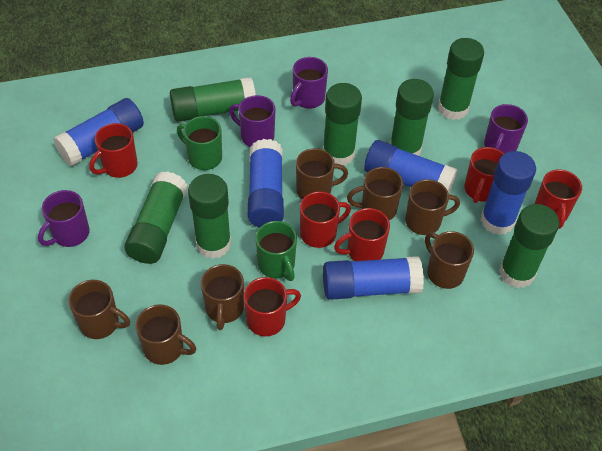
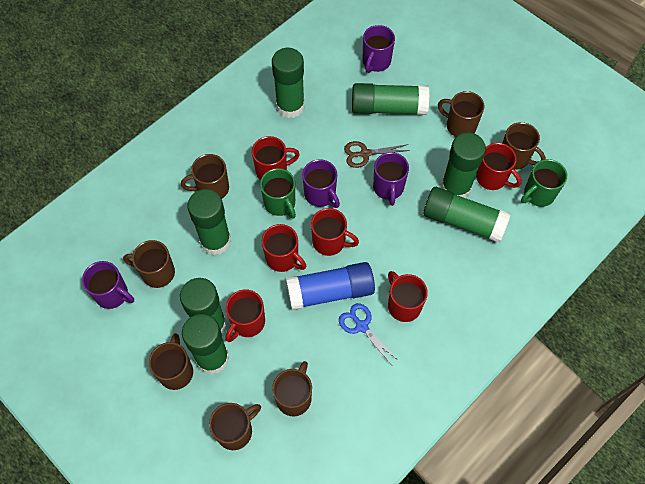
blue glue stick: [53,98,144,166] [248,139,284,228] [323,256,424,300] [364,140,457,193] [480,151,536,235] = 5 -> [286,262,375,310] = 1
blue scissors: none = 0 -> [339,303,399,365] = 1
brown scissors: none = 0 -> [344,141,410,168] = 1

